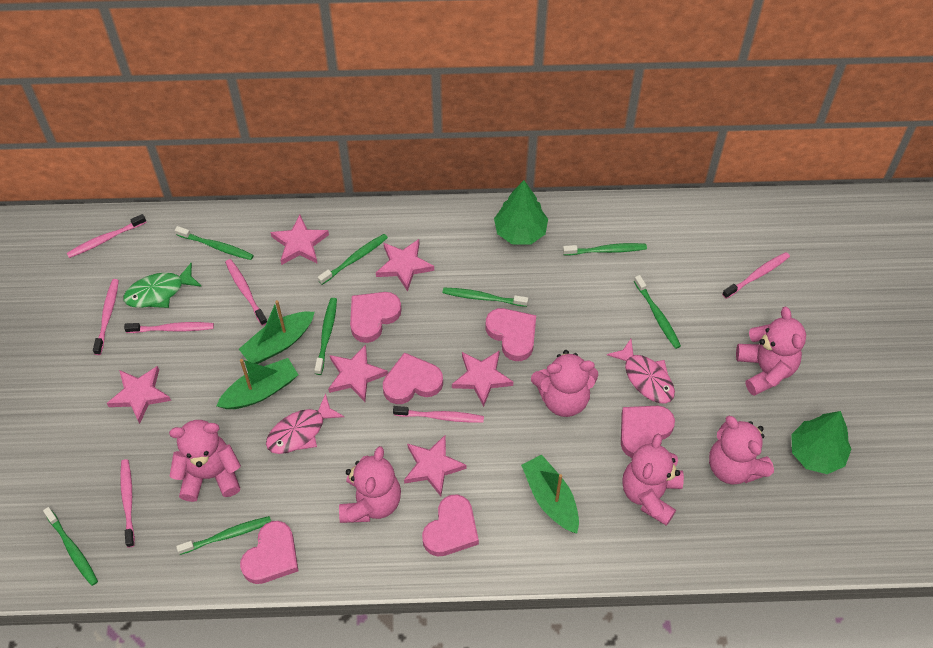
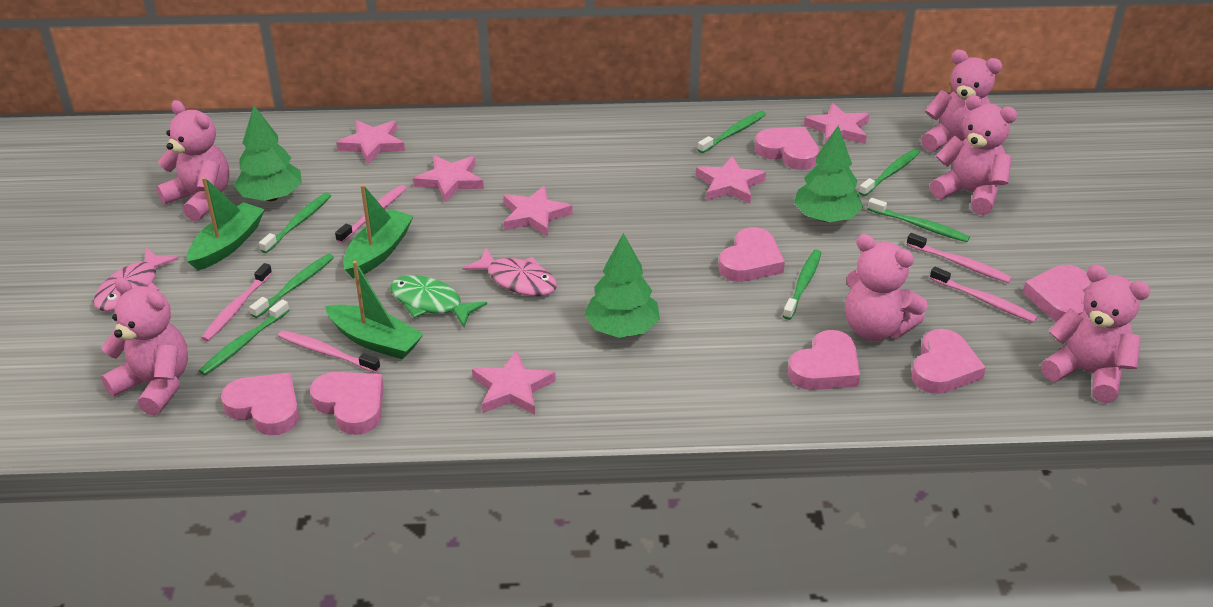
green toothbrush: [43,507,98,586] [175,226,253,260] [176,516,271,555] [314,298,337,375] [318,234,388,285] [443,288,528,307] [563,243,647,255] [634,275,681,349] = 8 -> [199,299,289,375] [249,254,334,318] [259,192,331,253] [697,111,766,153] [783,250,822,320] [859,149,920,196] [868,198,970,242] = 7
green tree: [494,180,548,245] [791,411,851,474] = 2 -> [234,106,302,201] [584,233,660,338] [794,125,863,222] = 3
pink heart: [240,521,298,584] [350,292,402,343] [383,353,443,404] [422,495,479,556] [486,308,536,361] [621,406,675,458] = 6 -> [221,373,299,435] [310,372,383,435] [718,227,785,282] [755,127,819,170] [788,330,860,390] [912,329,986,394] [1023,265,1091,322] = 7
pink toothbrush: [67,214,147,258] [93,279,119,355] [120,459,135,547] [124,322,214,333] [225,259,267,326] [393,406,484,423] [722,252,790,299] = 7 -> [201,263,272,341] [278,330,380,373] [335,185,406,243] [907,233,1012,283] [930,267,1038,322] = 5

